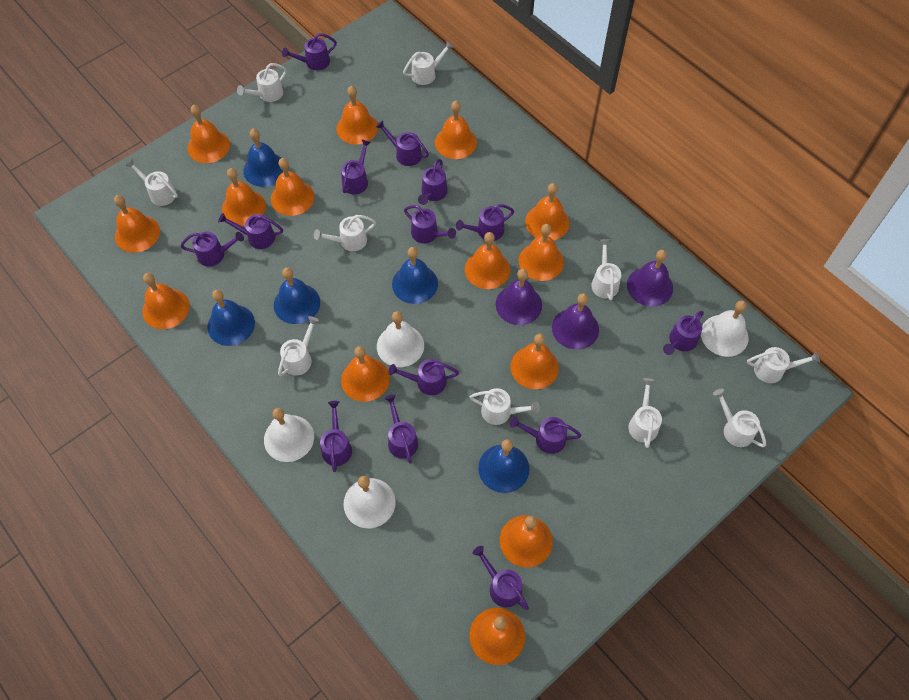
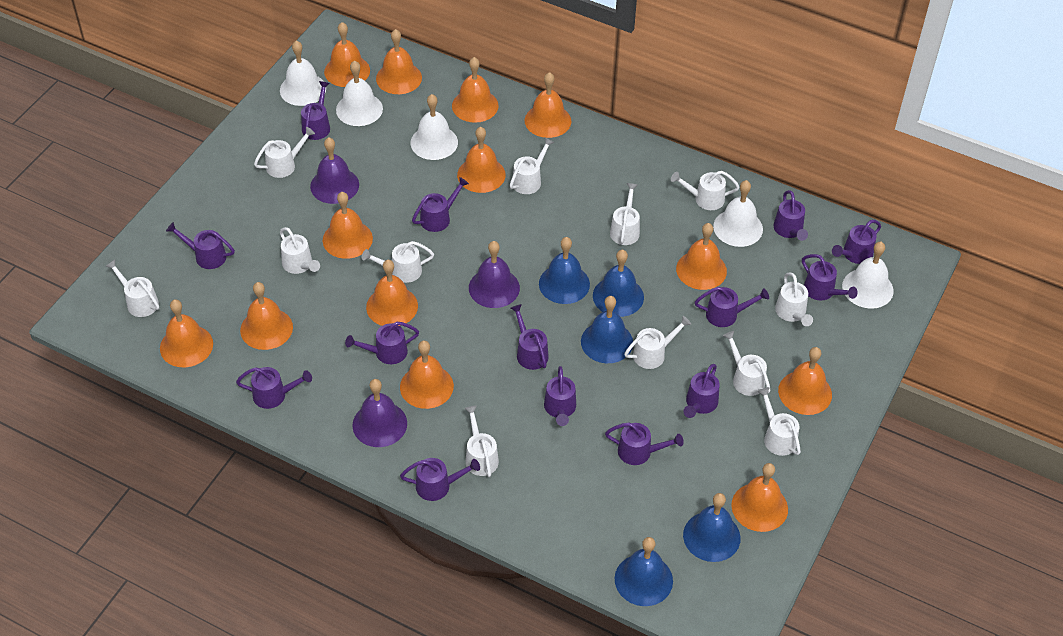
orange bell: [114,195,160,253] [142,273,190,329] [188,105,230,163] [222,168,266,226] [271,158,314,216] [336,86,378,144] [341,346,390,402] [435,101,477,159] [465,232,510,289] [469,608,525,665] [500,515,553,568] [511,334,559,389] [518,224,564,281] [525,183,570,240] = 14 -> [160,299,213,367] [240,282,293,350] [323,192,373,259] [324,22,370,87] [366,260,418,326] [376,29,422,94] [400,341,454,409] [452,57,499,123] [457,127,506,193] [524,72,572,138] [676,223,727,290] [731,463,788,532] [778,347,832,415] = 13
white bell: [264,408,314,462] [343,476,396,528] [377,311,424,367] [701,300,748,357] = 4 -> [280,40,326,106] [336,60,383,126] [411,94,458,160] [713,180,763,247] [842,242,894,309] = 5
white watering can: [126,159,178,206] [237,63,287,102] [278,316,319,376] [314,215,376,251] [403,41,453,85] [470,388,540,425] [591,239,621,301] [628,378,662,448] [713,388,766,447] [747,347,820,383] = 10 -> [106,260,159,317] [254,127,315,178] [280,227,320,274] [362,241,434,283] [465,405,499,477] [510,138,555,194] [610,183,640,245] [624,316,691,369] [671,171,740,210] [723,331,770,396] [758,387,801,456] [775,272,813,326] = 12

